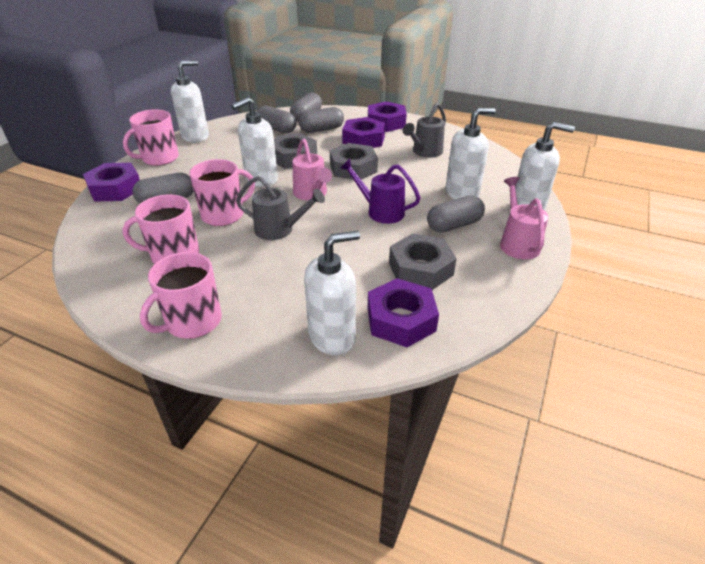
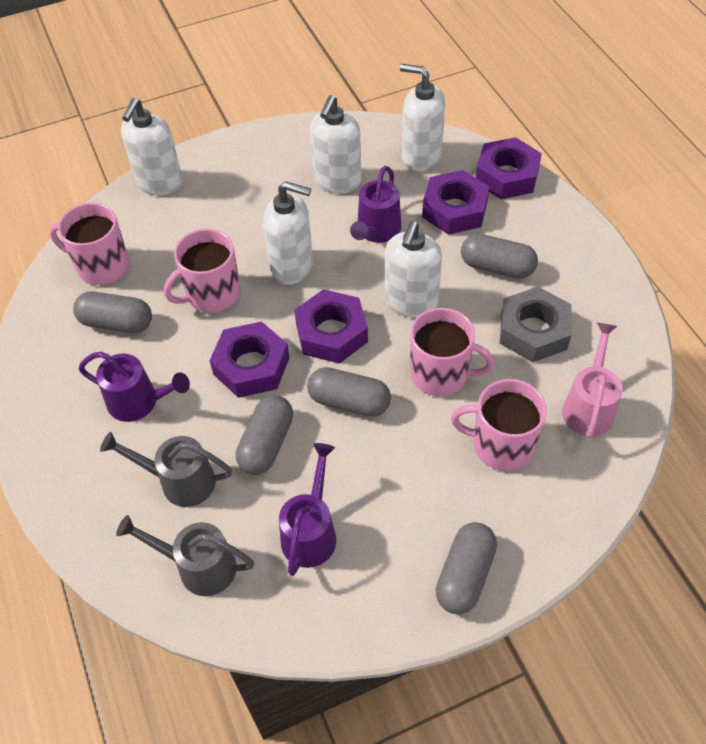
grey nut: [274,133,317,169] [330,143,378,180] [389,233,457,290] = 3 -> [500,287,571,362] = 1
pink watering can: [293,139,332,200] [500,177,548,260] = 2 -> [562,322,622,439] = 1
purple watering can: [340,159,420,224] = 1 -> [79,352,190,422] [279,443,336,576] [350,166,401,243] = 3

